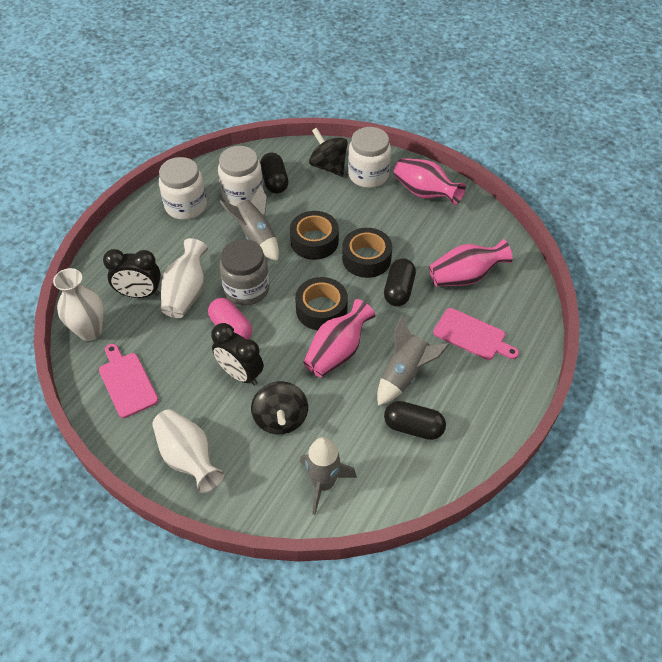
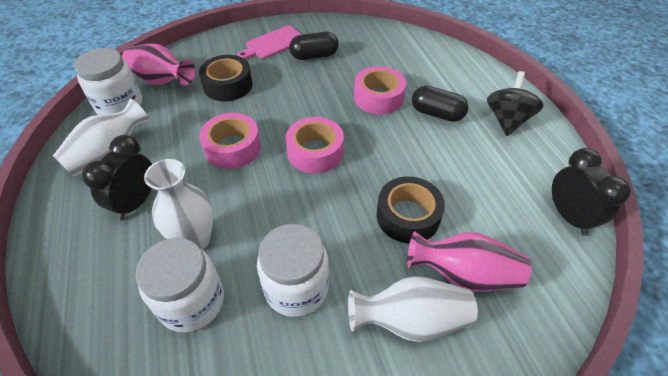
black capsule: [260,152,288,194] [384,258,416,306] [384,401,446,440] = 3 -> [289,32,339,60] [412,85,469,122] = 2
black spinning top: [251,381,308,434] [309,128,348,177] = 2 -> [487,71,544,136] = 1
black tape: [290,211,339,260] [295,277,348,330] [342,228,392,278] = 3 -> [199,55,253,101] [377,176,445,244] = 2
grey jar: [219,239,270,305] = 1 -> none = 0
grey rocket: [220,185,279,261] [300,437,357,515] [377,316,450,406] = 3 -> none = 0
pink capsule: [208,298,252,339] = 1 -> none = 0
pink cutting board: [99,344,159,418] [433,308,519,360] = 2 -> [237,25,302,59] = 1
pink tape: none = 0 -> [199,113,261,169] [286,117,344,174] [354,66,406,115] = 3
pink vase: [304,299,375,377] [394,158,466,205] [429,239,513,286] = 3 -> [122,44,196,86] [407,232,531,292] = 2

